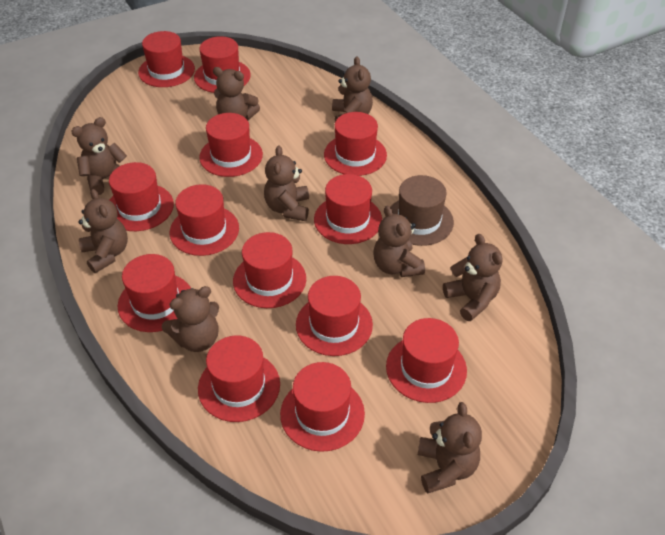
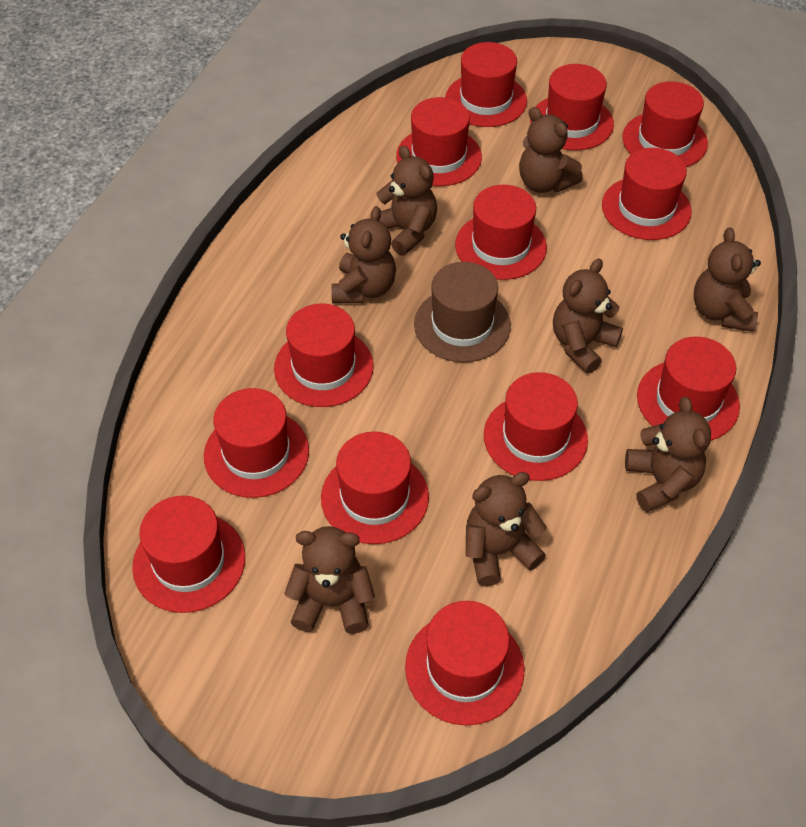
brown teddy bear: [71,117,127,195] [78,189,128,273] [161,286,219,352] [213,67,260,120] [264,146,309,221] [332,57,373,122] [373,205,425,277] [418,402,482,494] [443,234,503,321] = 9 -> [284,526,375,634] [331,206,396,303] [370,146,437,256] [466,472,547,586] [519,107,583,193] [553,259,623,373] [625,397,711,512] [694,228,761,332] = 8

